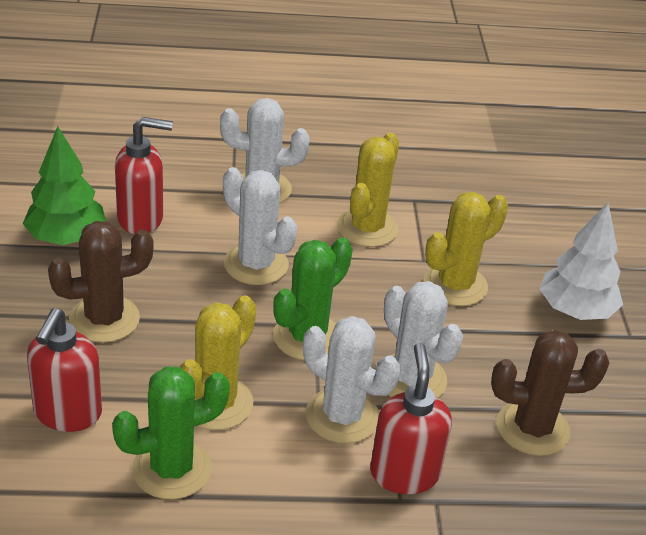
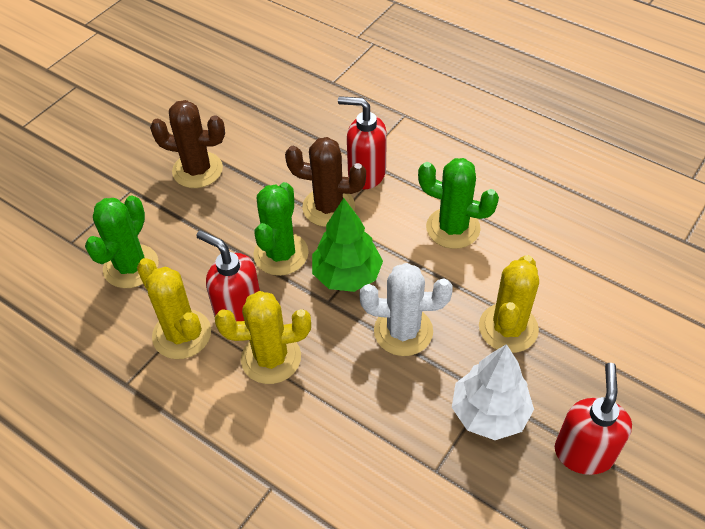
green cactus: [112,366,230,499] [273,237,353,360] = 2 -> [85,195,159,288] [253,182,308,276] [418,158,499,249] = 3
white cactus: [220,98,310,203] [223,167,297,285] [303,316,400,444] [384,281,463,398] = 4 -> [360,263,453,356] = 1

